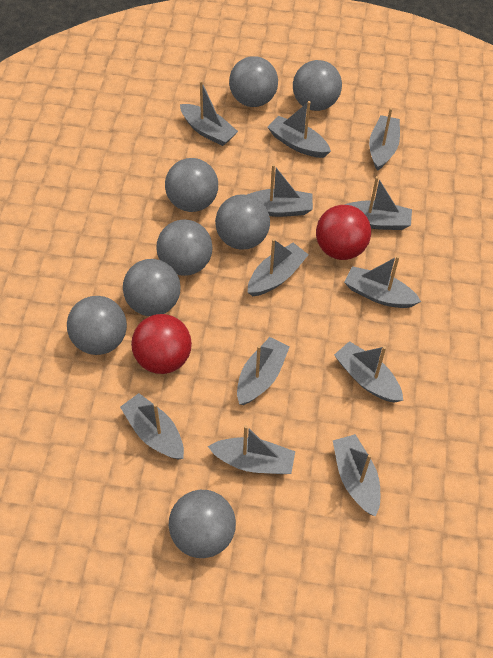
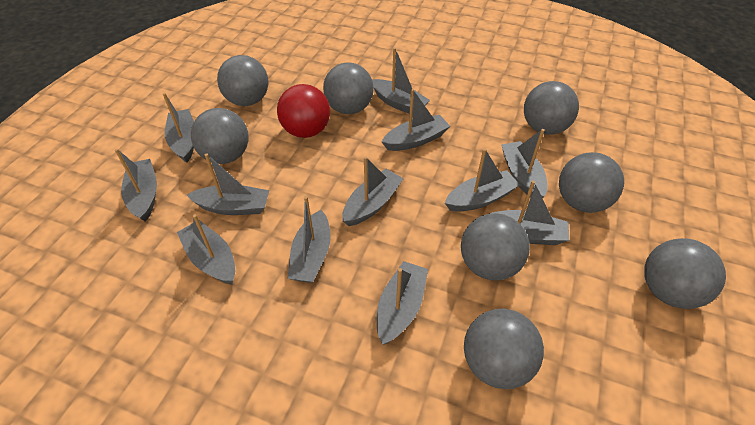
red ball: [131,314,192,374] [316,205,371,260] = 2 -> [277,84,330,138] = 1

